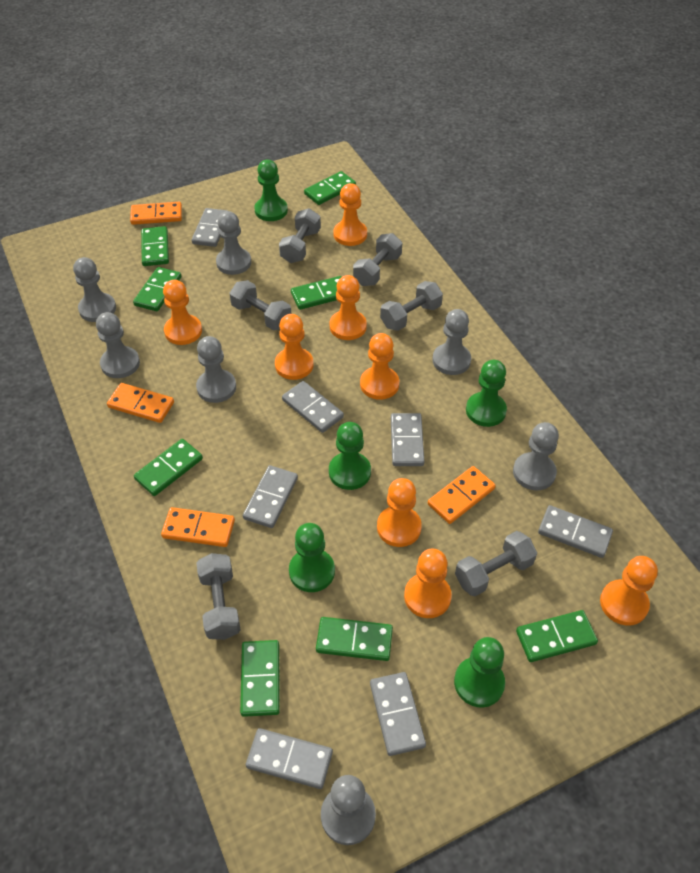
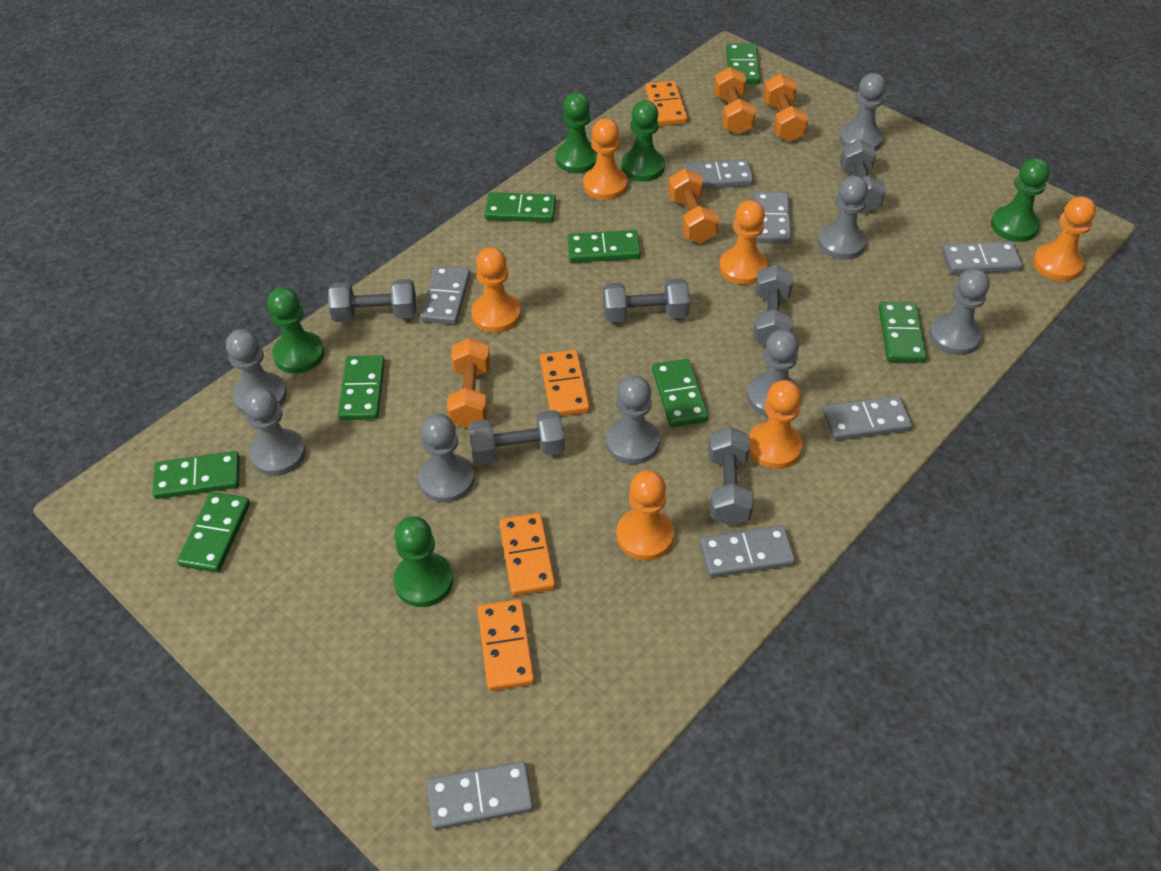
grey pawn: [73,257,116,322] [96,312,140,378] [196,336,236,403] [216,211,251,275] [321,775,376,845] [432,309,471,375] [513,422,559,491] = 7 -> [226,329,287,414] [243,387,306,476] [418,413,474,503] [606,376,660,464] [747,329,799,416] [818,176,868,260] [839,73,886,151] [929,268,990,355] = 8
orange dumbbell: none = 0 -> [447,338,490,429] [668,169,719,243] [714,67,756,135] [763,74,808,142] = 4
orange pawn: [163,280,202,345] [275,314,313,380] [330,275,367,340] [334,183,367,246] [360,333,399,400] [377,478,422,547] [404,549,452,618] [600,556,658,626] = 8 -> [471,247,521,333] [583,118,628,200] [617,470,674,561] [719,200,768,285] [749,380,803,469] [1033,196,1096,281] = 6

